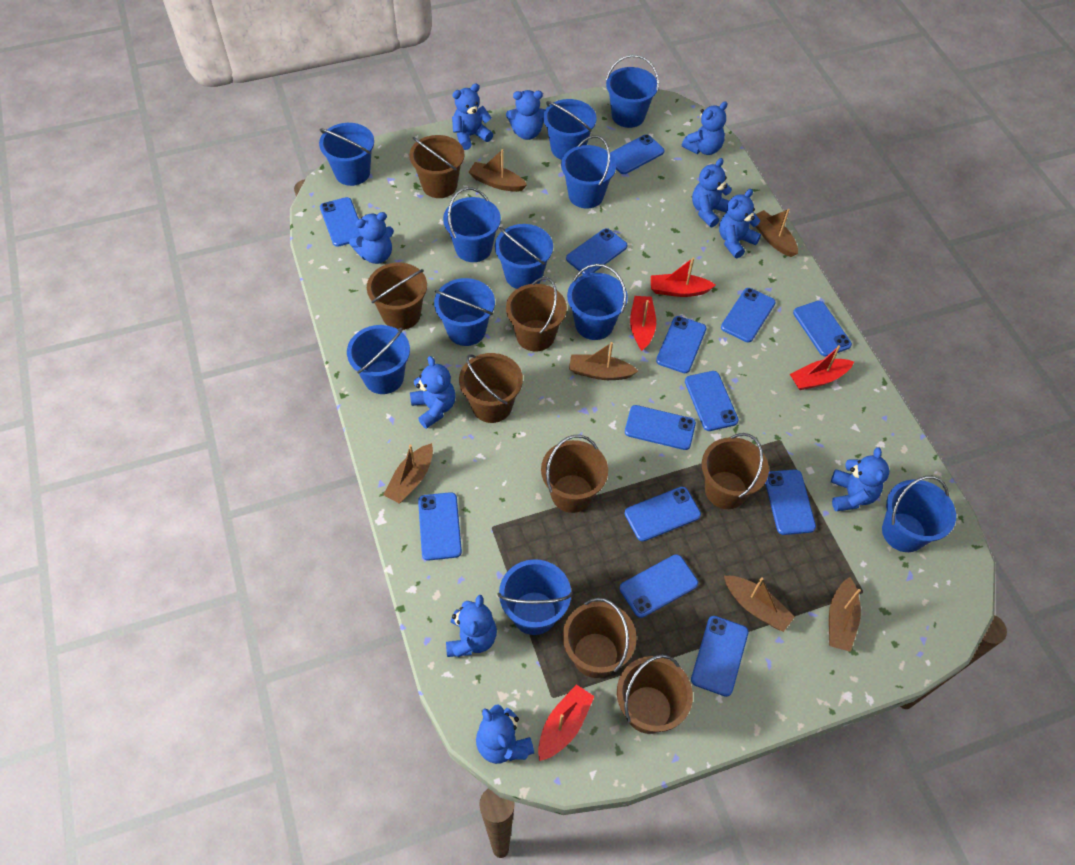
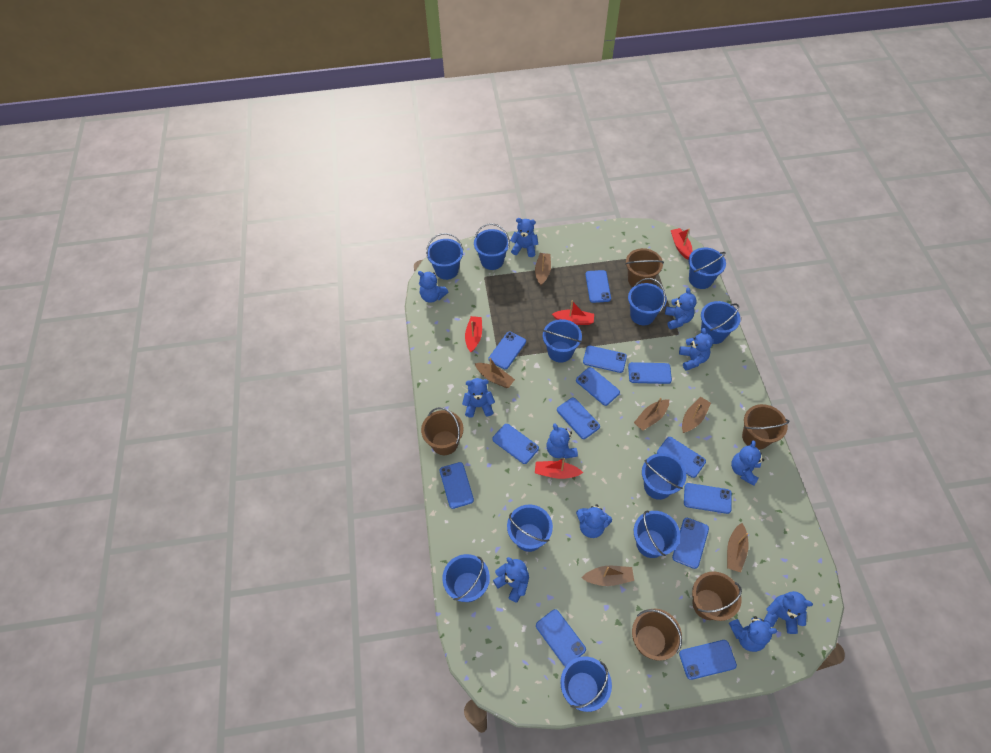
blue teddy bear: [349,212,394,264] [410,356,456,429] [446,595,497,657] [452,84,493,150] [476,705,534,764] [506,90,545,140] [682,101,728,155] [692,158,732,227] [719,189,761,258] [831,447,889,511] = 10 -> [418,271,448,303] [462,378,495,418] [493,557,529,603] [510,218,538,257] [547,423,578,459] [576,504,612,538] [665,288,697,330] [679,328,713,371] [729,616,777,652] [731,441,764,486] [764,591,813,634] = 11
brown bucket: [367,263,427,330] [409,135,465,198] [459,353,523,423] [506,277,567,352] [541,435,608,513] [563,598,637,678] [617,655,693,734] [702,433,769,509] = 8 -> [421,407,464,455] [625,248,664,287] [632,609,682,661] [692,571,742,621] [742,404,790,450] = 5

